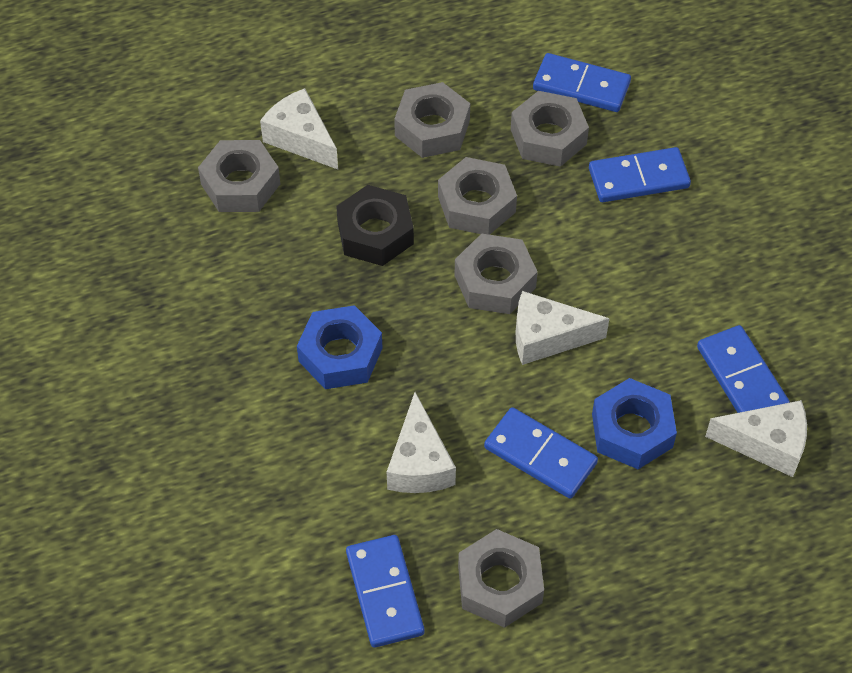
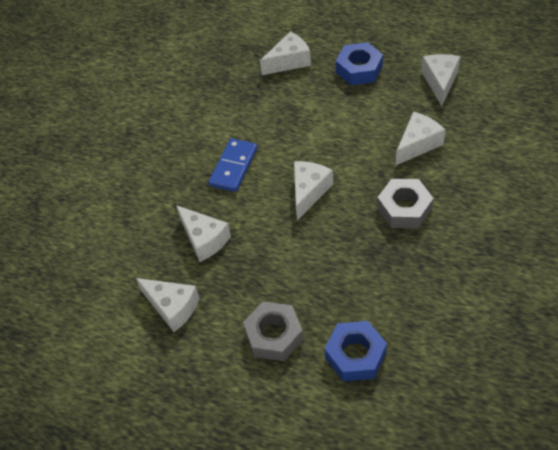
black nut: [336,185,414,266] = 1 -> none = 0
blue domino: [346,535,424,648] [484,407,598,499] [533,53,631,112] [589,147,691,202] [697,325,790,413] = 5 -> [208,138,258,192] = 1
grey nut: [198,140,280,212] [394,82,470,158] [438,157,517,235] [454,233,538,314] [458,529,544,628] [511,91,589,167] = 6 -> [243,301,304,361] [377,179,434,229] = 2
white cheese: [260,88,338,169] [387,392,456,493] [516,291,610,365] [705,400,807,477] = 4 -> [136,278,200,332] [176,205,231,262] [260,31,311,75] [294,161,333,220] [395,112,445,166] [421,54,461,106] = 6

